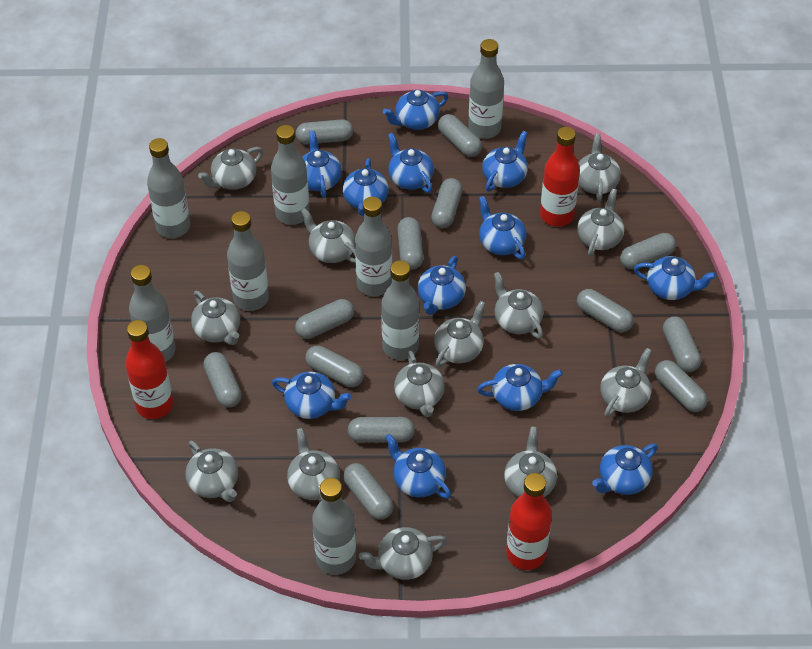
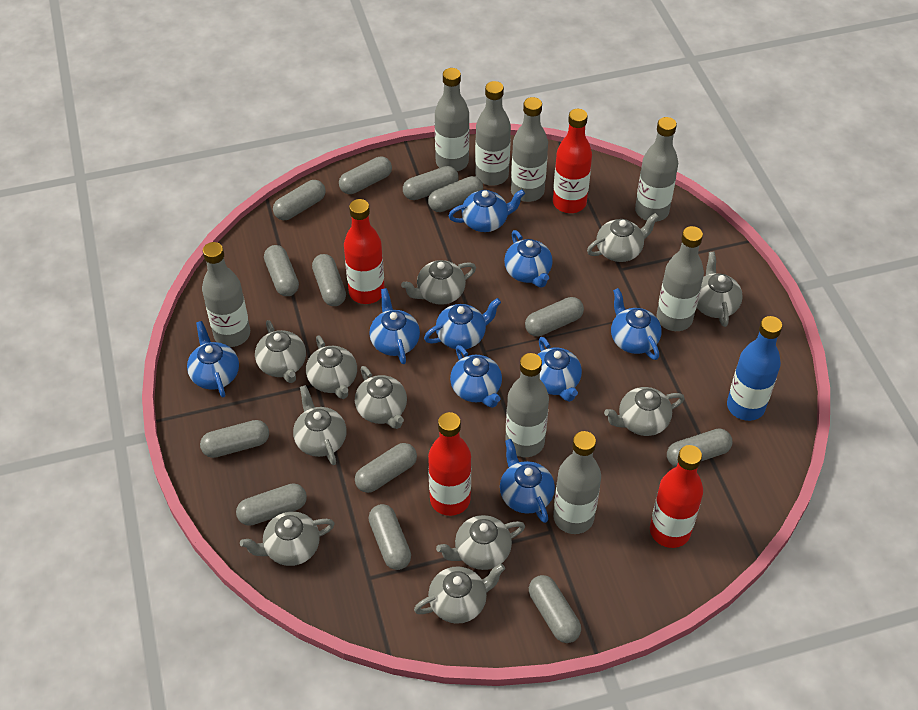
blue bottle: none = 0 -> [727,316,782,421] = 1
blue teapot: [272,372,352,419] [303,131,342,198] [343,158,389,216] [383,90,448,130] [385,434,451,499] [388,133,434,193] [418,256,466,315] [477,364,563,411] [479,196,526,259] [482,131,528,191] [592,444,658,495] [634,256,716,300] = 12 -> [187,321,239,397] [369,288,420,364] [424,298,501,349] [448,189,525,232] [450,345,502,408] [500,439,555,523] [504,230,553,288] [537,337,582,402] [611,288,662,360] = 9
grey teapot: [186,441,238,502] [191,291,240,345] [198,147,263,190] [287,428,340,502] [301,208,355,263] [359,527,447,580] [394,351,445,417] [434,301,486,368] [494,272,543,339] [504,427,557,497] [577,189,624,256] [578,133,621,202] [600,348,652,418] = 13 -> [240,512,335,566] [255,320,306,383] [293,385,347,465] [306,335,357,399] [355,366,407,429] [401,260,476,305] [414,564,505,624] [436,515,525,570] [587,213,659,262] [604,387,685,436] [697,252,743,327] = 11
red bottle: [125,320,173,419] [506,473,552,570] [540,127,580,227] = 3 -> [344,199,385,304] [428,412,471,516] [553,109,592,213] [650,445,703,548] = 4

